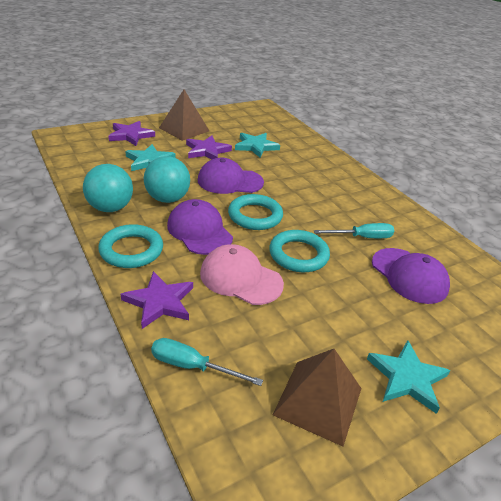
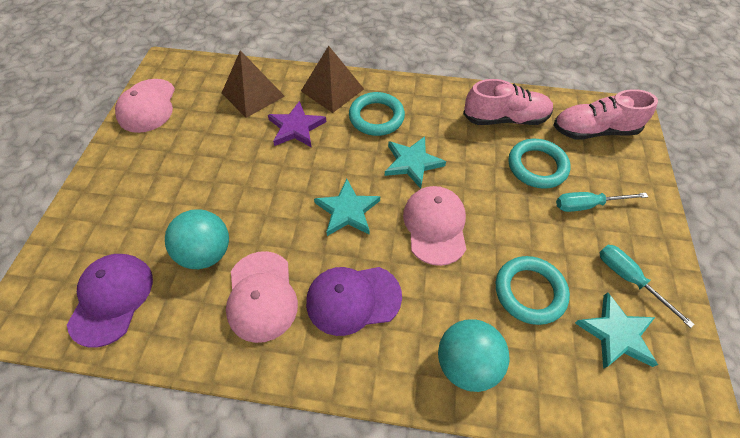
pink cap: [200,244,284,305] = 1 -> [115,79,175,133] [226,251,298,343] [403,186,466,266] = 3
pink shoe: none = 0 -> [463,79,553,125] [553,89,658,140] = 2
purple cap: [167,199,233,255] [198,158,264,194] [372,248,450,304] = 3 -> [67,254,153,348] [306,267,402,336] = 2
purple star: [108,121,155,146] [121,271,193,329] [186,135,232,159] = 3 -> [268,101,326,147] = 1

